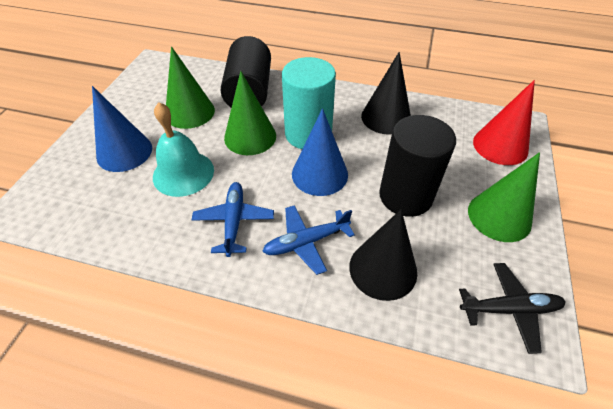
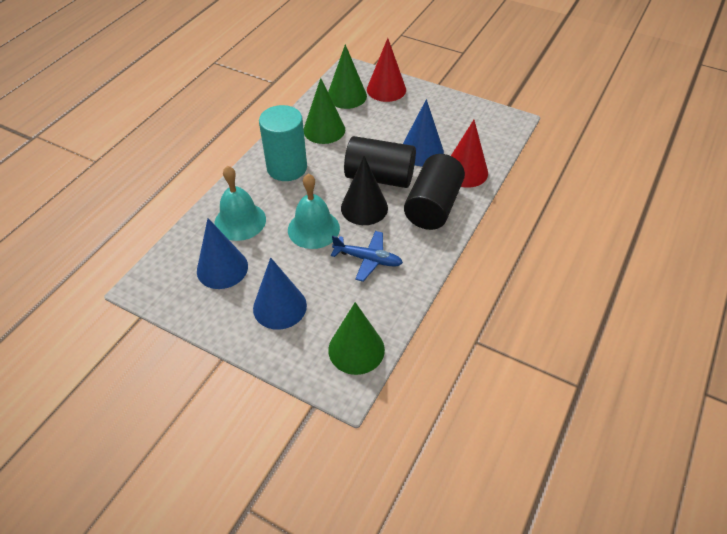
black cone: [349,210,417,301] [361,52,411,135] = 2 -> [341,156,388,225] = 1
black plane: [459,263,565,354] = 1 -> none = 0
blue cone: [92,86,152,172] [292,108,348,196] = 2 -> [197,218,248,289] [253,258,307,330] [403,99,444,166] = 3
blue plane: [192,182,274,257] [262,205,355,275] = 2 -> [331,231,403,282] = 1
red cone: [473,80,535,165] = 1 -> [367,38,406,102] [451,120,488,188] = 2
turquoise bell: [153,102,214,197] = 1 -> [214,166,266,241] [288,174,340,249] = 2

